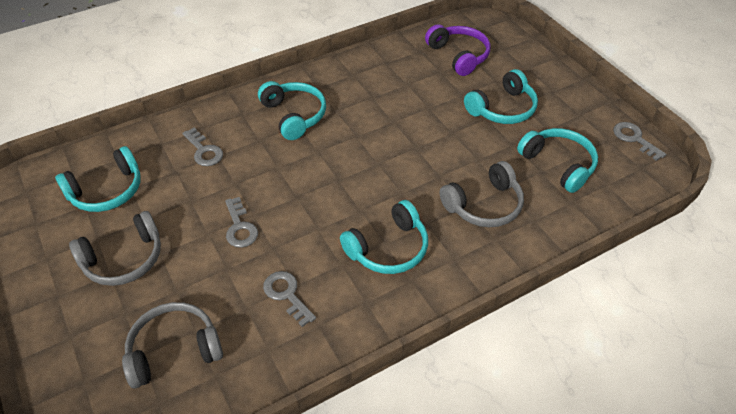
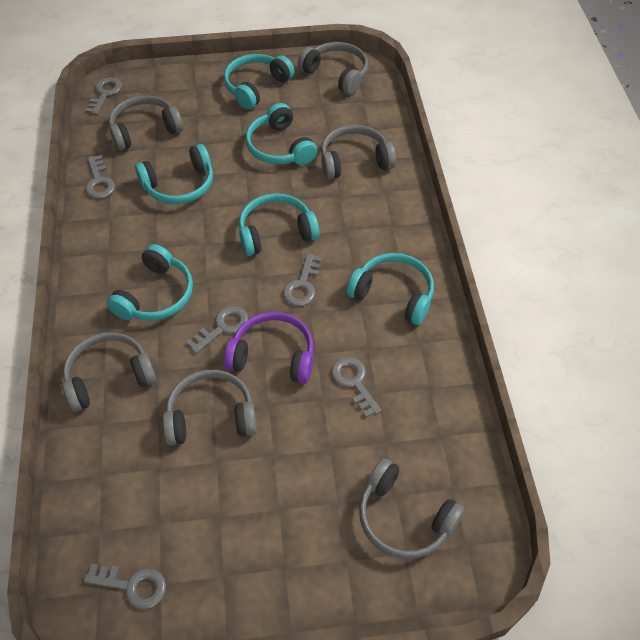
grey headphones: [69,211,161,286] [122,302,223,388] [440,161,524,227] = 3 -> [62,332,157,412] [109,95,183,151] [163,370,257,446] [298,42,368,95] [321,125,396,180] [359,458,465,559] = 6
grey key: [182,128,223,166] [225,197,258,248] [263,271,316,327] [613,122,666,161] = 4 -> [84,563,166,610] [85,77,122,115] [85,155,115,199] [186,306,249,354] [283,254,322,306] [331,357,381,418] = 6
turquoise headphones: [55,146,141,212] [258,81,326,140] [340,200,428,274] [464,69,538,124] [517,128,598,193] = 5 -> [106,244,193,321] [135,144,213,204] [224,54,295,109] [239,193,320,256] [246,103,317,165] [347,253,434,325] = 6

